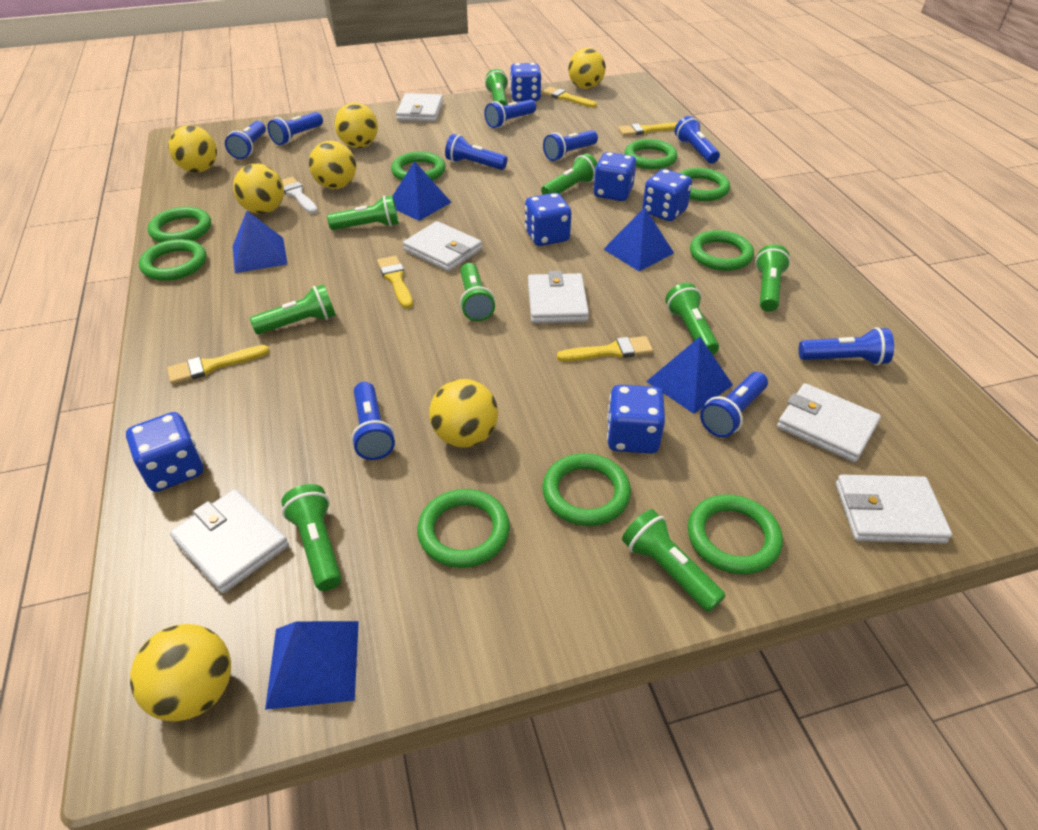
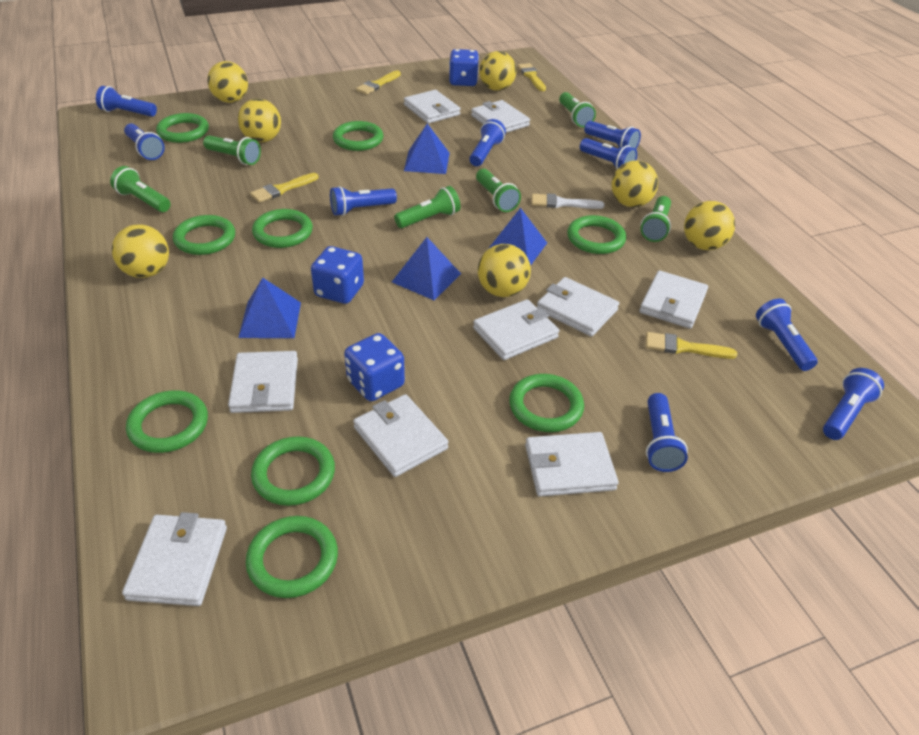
blue dice: [126,412,203,492] [510,63,541,101] [525,193,571,246] [593,152,636,201] [607,385,665,454] [642,169,692,221] = 6 -> [311,246,364,304] [344,333,405,401] [449,49,479,86] = 3
blue pyramid: [233,211,287,273] [265,621,359,710] [393,161,451,221] [604,207,674,271] [646,337,733,414] = 5 -> [238,277,301,338] [392,237,461,300] [404,124,450,174] [488,208,547,266] = 4
green flashlight: [250,284,336,334] [281,484,342,591] [327,195,399,230] [460,263,495,321] [485,69,508,106] [541,153,597,195] [622,509,726,612] [665,283,719,355] [755,244,791,312] = 9 -> [110,166,171,212] [203,135,261,165] [394,186,461,228] [476,169,521,212] [559,92,596,127] [641,196,671,242] = 6
white wallet: [170,489,289,594] [396,93,443,122] [403,221,482,272] [528,271,589,323] [777,383,881,462] [836,475,952,544] = 6 -> [122,512,227,606] [228,351,298,413] [353,394,448,477] [404,90,460,124] [471,100,530,133] [473,299,559,360] [525,432,618,497] [537,277,619,337] [639,270,708,329] = 9
yellow brush: [167,345,270,384] [377,256,413,309] [542,87,597,108] [557,336,653,362] [618,122,678,136] = 5 -> [250,173,319,203] [356,70,401,95] [518,63,546,91] [646,332,737,359] = 4

